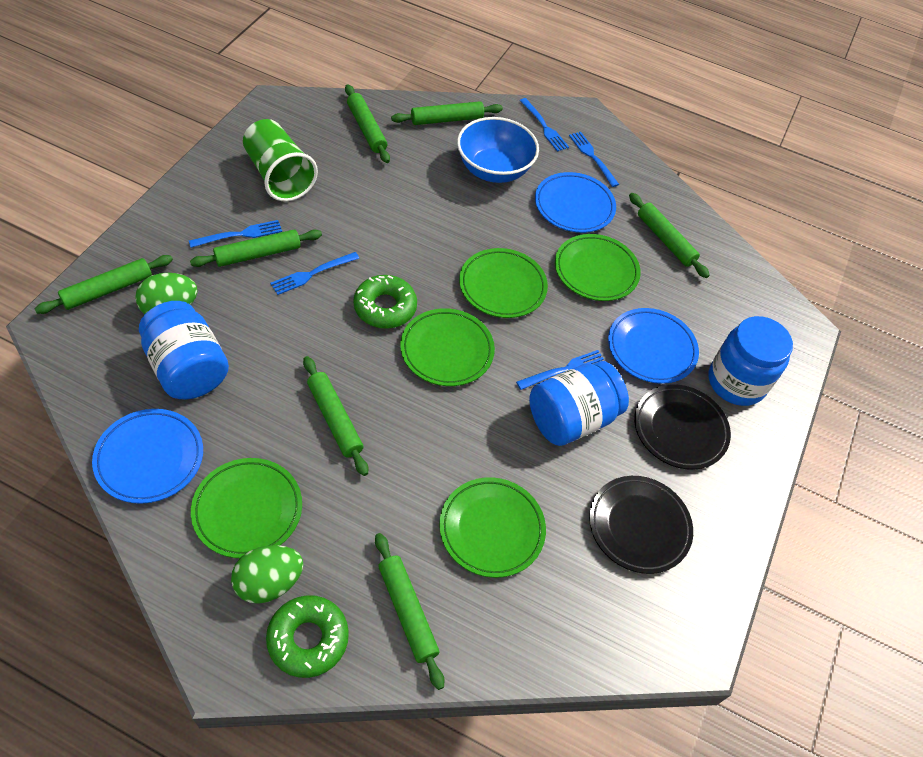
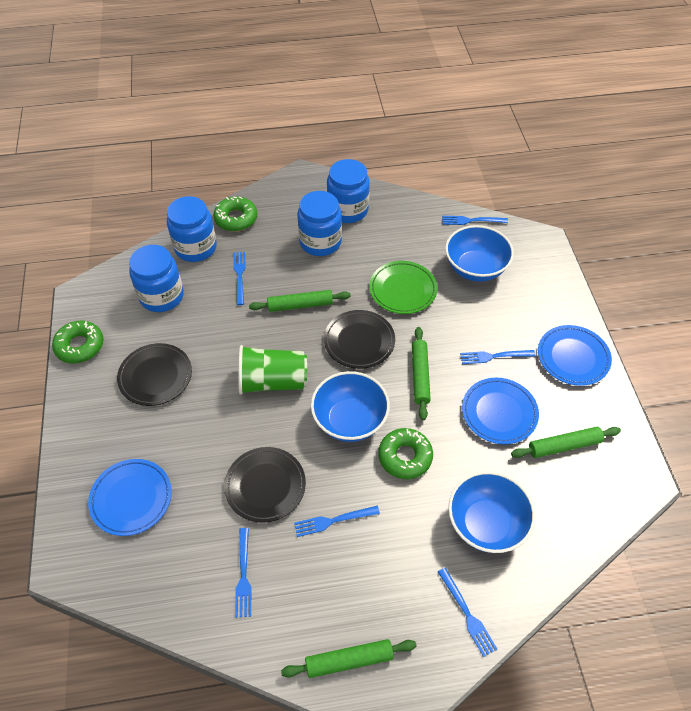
black plate: [589,476,693,574] [634,384,731,470] = 2 -> [117,343,192,406] [224,447,306,523] [324,310,395,369] = 3
blue bowl: [457,117,539,183] = 1 -> [311,371,390,442] [445,225,514,282] [448,471,535,553] = 3
blue fork: [189,220,282,248] [270,252,359,295] [516,350,606,390] [519,98,569,152] [569,132,619,187] = 5 -> [233,252,246,305] [235,528,252,618] [294,506,380,537] [438,568,497,657] [442,216,508,225] [460,350,536,364] = 6
blue jar: [139,301,229,399] [529,361,629,446] [709,316,793,406] = 3 -> [129,245,184,312] [167,196,217,262] [297,191,342,256] [327,159,370,223] = 4
green donut: [266,595,349,678] [353,275,417,329] = 2 -> [52,320,103,363] [213,197,257,231] [378,428,433,479] = 3
green egg: [135,273,198,314] [231,545,304,604] = 2 -> none = 0
green plate: [191,458,302,558] [400,308,495,386] [439,477,546,578] [459,248,548,318] [555,234,641,301] = 5 -> [369,261,437,314] = 1
green rolling pin: [35,255,173,314] [190,229,322,267] [303,356,368,476] [345,84,390,163] [375,533,444,690] [391,101,503,125] [629,193,710,278] = 7 -> [249,290,351,312] [281,639,416,678] [412,327,431,420] [511,427,621,458] = 4

